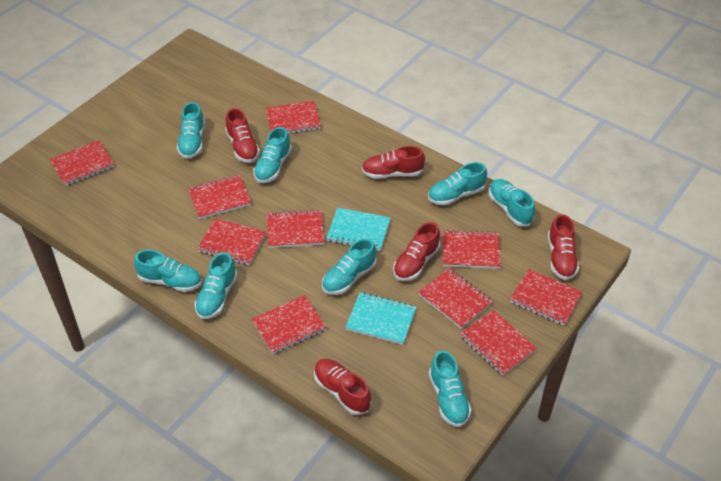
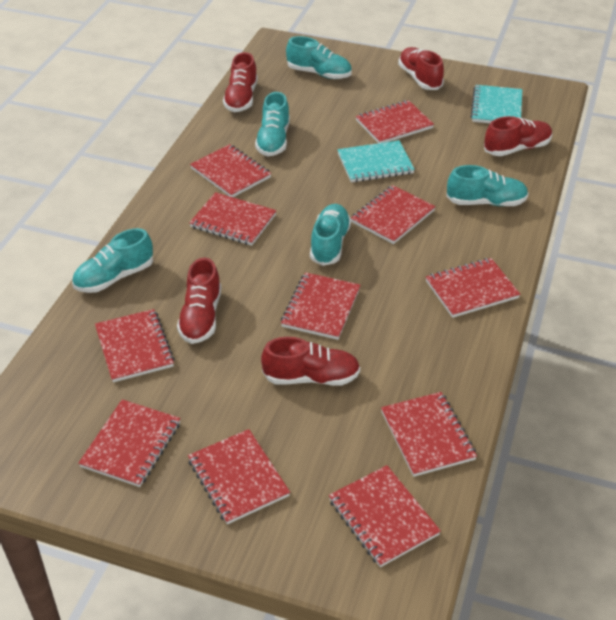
red notebook: [50,140,115,186] [188,175,251,219] [197,218,266,265] [252,295,327,354] [265,101,321,134] [267,210,324,248] [418,268,493,329] [443,230,501,269] [460,310,537,376] [510,269,582,326] = 10 -> [78,399,181,487] [95,309,175,382] [188,429,290,524] [189,192,276,246] [190,144,271,197] [281,272,361,340] [329,465,441,567] [351,185,436,244] [356,100,434,143] [381,392,477,477] [426,258,520,318] = 11
turquoise shoe: [134,250,202,292] [177,102,205,159] [195,252,238,319] [253,127,292,183] [322,238,376,295] [428,162,487,205] [429,351,471,427] [489,179,535,226] = 8 -> [72,228,153,293] [255,92,290,156] [286,36,352,79] [310,204,351,266] [446,165,529,206] = 5

